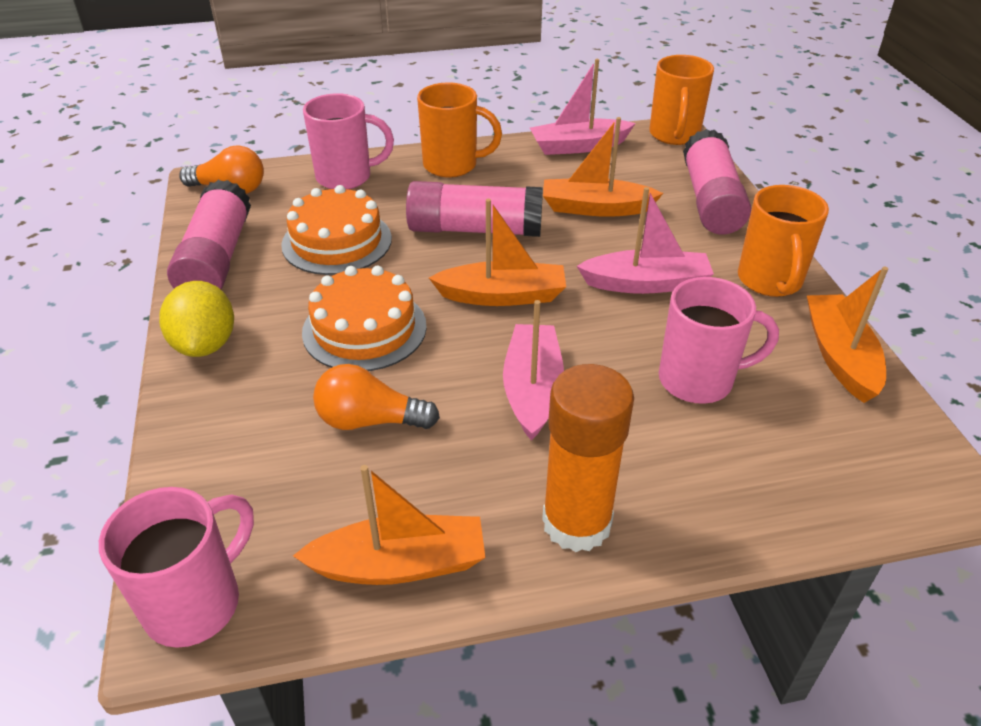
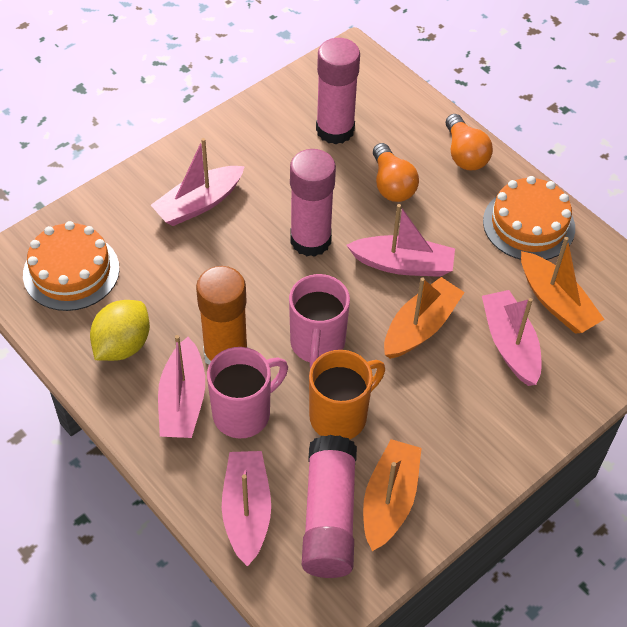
orange boat: [293,465,486,585] [429,199,566,306] [543,117,663,217] [807,267,888,403] = 4 -> [363,439,422,551] [384,277,465,359] [521,237,605,334] = 3
orange mug: [417,83,502,178] [649,55,714,145] [738,185,829,297] = 3 -> [309,350,385,439] = 1
pink boat: [503,300,564,441] [530,59,636,155] [577,187,714,294] = 3 -> [151,138,245,226] [158,335,205,438] [222,451,271,567] [346,204,455,277] [482,290,541,386] = 5
pink mug: [99,487,254,648] [303,93,394,189] [659,277,779,404] = 3 -> [207,347,288,438] [289,274,350,369] = 2

